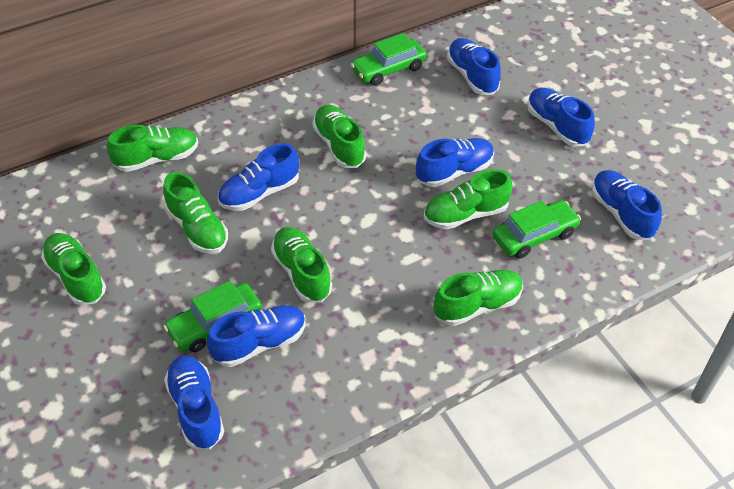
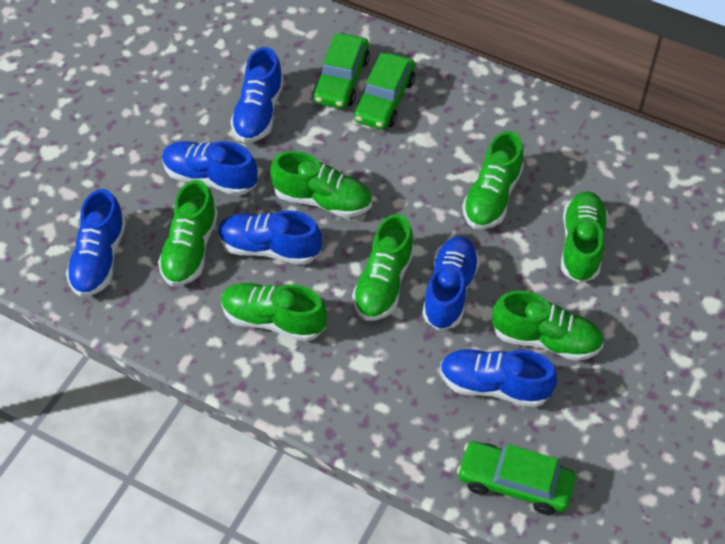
blue shoe: [164,355,224,450] [207,305,306,367] [218,144,299,211] [416,138,494,187] [447,38,501,95] [527,88,595,147] [592,170,662,240] = 7 -> [66,189,126,297] [162,141,258,196] [218,210,322,265] [230,47,284,143] [422,236,480,331] [440,349,557,407] = 6

